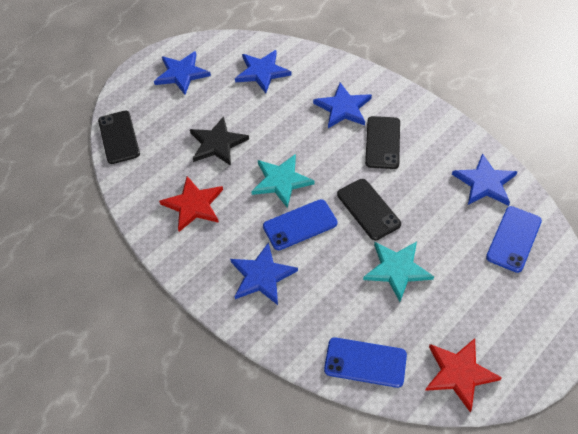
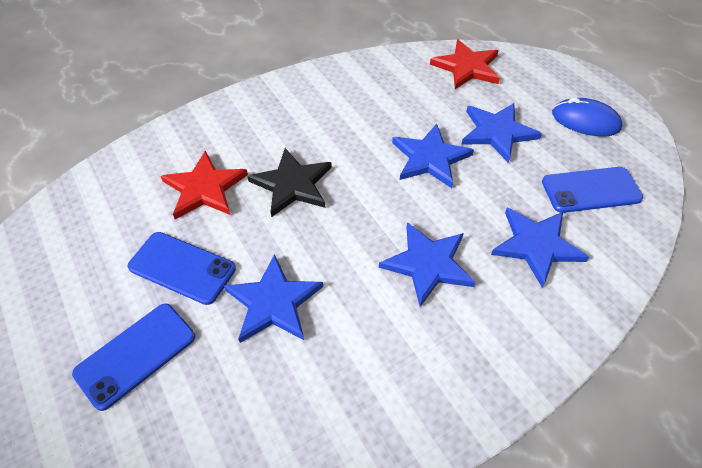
black phone: [98,111,140,164] [337,179,401,240] [365,116,400,169] = 3 -> none = 0
blue mouse: none = 0 -> [552,98,622,137] = 1
turquoise star: [251,154,315,208] [363,242,434,302] = 2 -> none = 0

